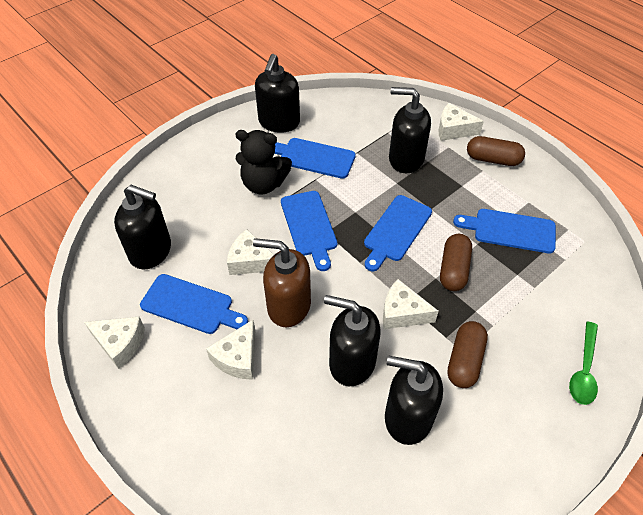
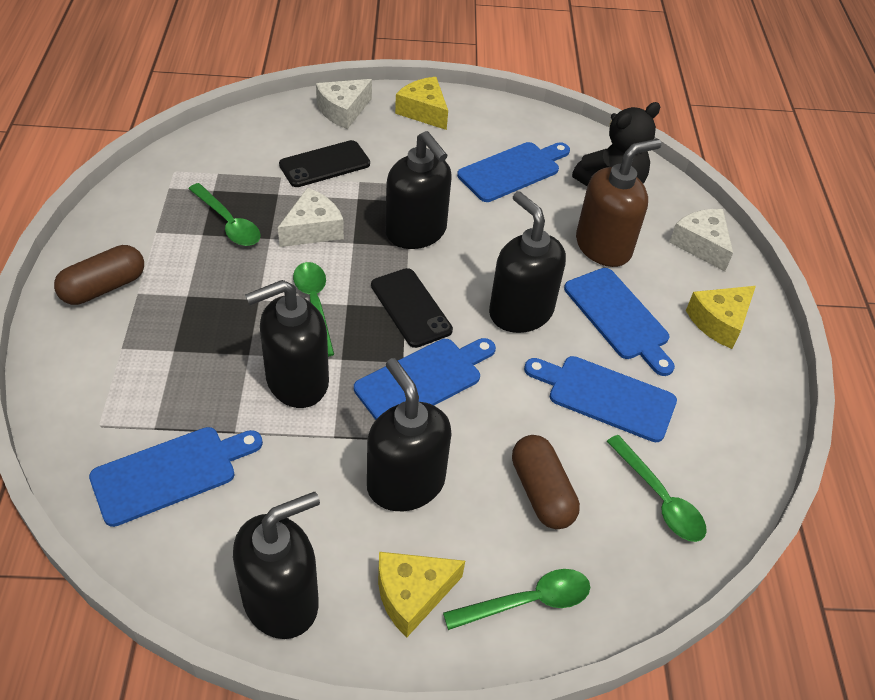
black phone: none = 0 -> [279,140,370,187] [371,268,453,348] = 2
brown capsule: [440,234,472,291] [447,321,488,388] [467,136,525,166] = 3 -> [54,245,144,305] [512,435,580,529] = 2
green spoon: [569,322,598,405] = 1 -> [188,183,260,246] [293,262,334,357] [443,569,590,630] [606,435,707,542] = 4
white cheese: [84,316,145,369] [206,319,255,380] [227,229,274,275] [383,279,439,329] [439,103,484,141] = 5 -> [278,188,344,247] [316,79,372,129] [669,209,733,271] = 3
yellow cheese: none = 0 -> [378,552,465,638] [395,77,448,130] [686,286,756,349] = 3

